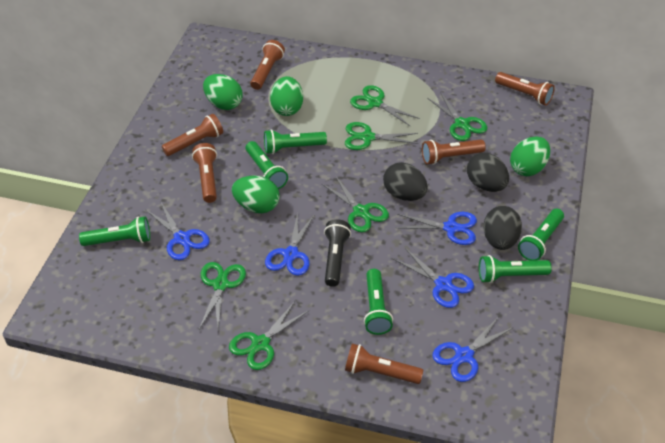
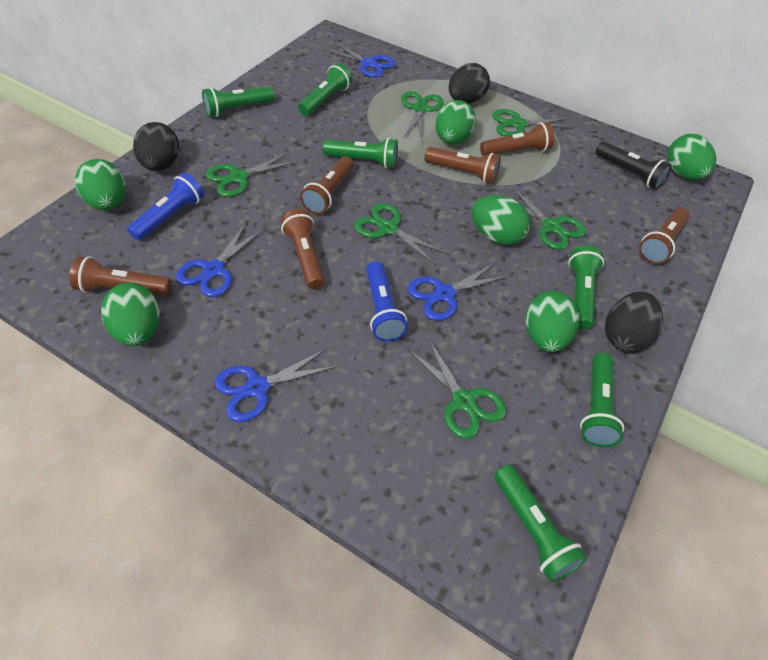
blue flashlight: none = 0 -> [127,173,204,241] [366,261,408,342] = 2
blue scissors: [146,202,210,260] [265,212,315,276] [393,248,474,308] [397,212,477,245] [432,316,514,382] = 5 -> [176,222,264,297] [214,348,338,422] [323,42,396,78] [407,262,509,321] = 4
green egg: [203,74,243,110] [232,176,280,213] [270,76,303,116] [510,136,550,176] = 4 -> [75,159,125,210] [101,283,160,346] [435,100,476,145] [472,195,530,245] [526,290,579,352] [667,134,716,180] = 6

